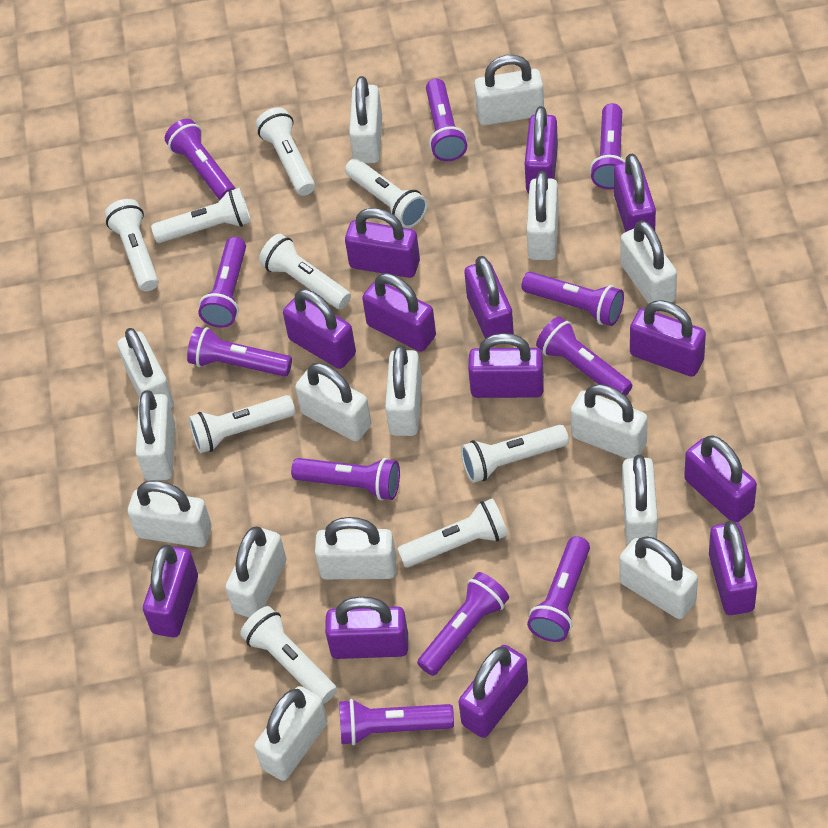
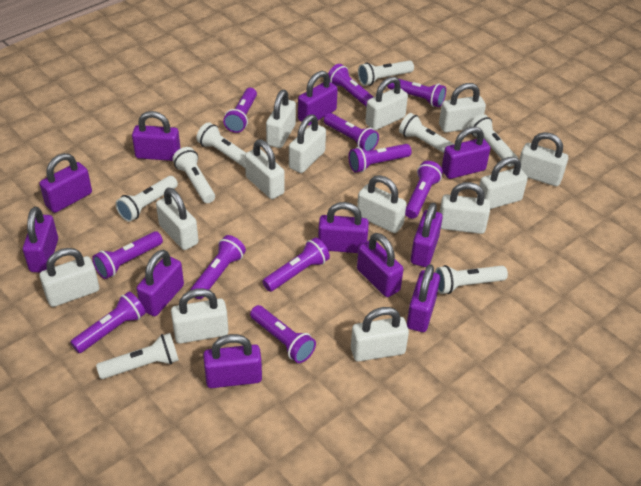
purple padlock: [143,545,198,637] [283,289,356,369] [325,596,408,659] [345,208,420,278] [362,273,436,352] [458,645,528,738] [464,256,514,339] [468,333,544,398] [525,106,558,193] [614,154,656,232] [630,300,706,377] [684,436,757,522] [709,520,757,615] = 13 -> [23,207,58,272] [39,153,92,213] [132,111,180,161] [136,250,184,316] [203,334,262,388] [298,71,338,126] [318,202,369,253] [357,233,404,297] [407,264,440,332] [411,203,443,267] [442,127,490,179] = 11
white flashlight: [105,199,159,291] [151,188,251,243] [189,395,295,454] [240,606,337,704] [256,107,315,196] [259,234,351,309] [345,158,428,228] [397,498,508,567] [461,425,569,483] = 9 -> [96,333,179,379] [115,176,178,222] [172,147,215,203] [196,122,246,168] [358,60,414,86] [399,113,454,153] [435,265,508,294] [469,114,518,167] = 8
white padlock: [117,328,174,408] [128,480,212,547] [136,390,175,481] [225,526,287,618] [254,686,327,781] [295,363,371,441] [315,517,396,580] [349,76,382,163] [385,345,422,436] [474,55,544,125] [527,171,559,260] [570,384,648,459] [619,536,698,619] [621,220,677,304] [622,455,658,545] = 15 -> [40,248,99,307] [156,188,199,250] [171,288,229,344] [245,139,285,199] [266,90,296,148] [289,114,326,173] [351,307,409,362] [357,175,406,233] [365,77,408,130] [439,83,486,133] [440,182,490,234] [477,157,528,209] [519,132,568,186] = 13

